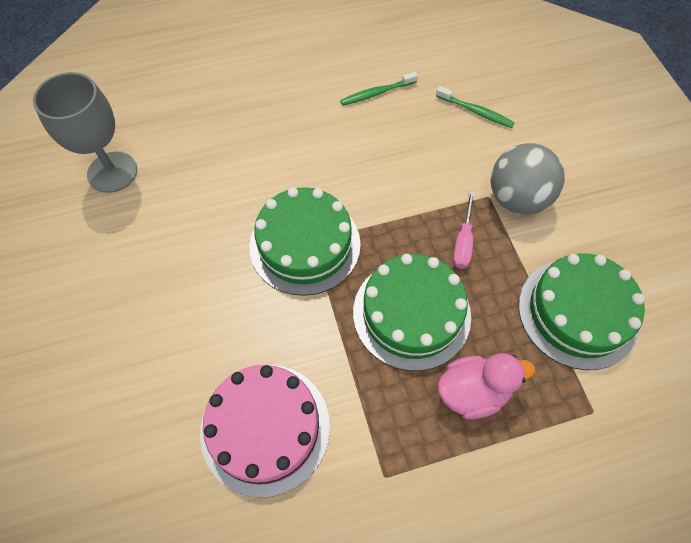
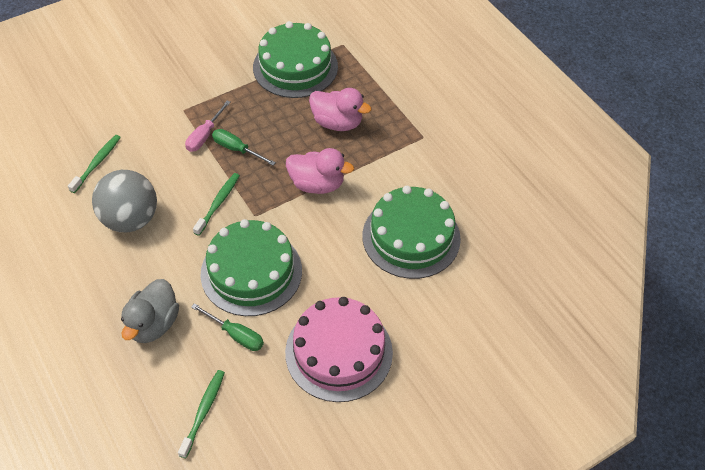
green screwdriver: none = 0 -> [191,303,264,351] [212,129,276,165] = 2
green toothbrush: [340,72,418,106] [436,86,515,128] = 2 -> [68,135,121,193] [178,370,225,458] [193,173,240,236] = 3
grey duck: none = 0 -> [121,279,179,343] = 1
grey goblet: [33,72,137,193] = 1 -> none = 0
pink duck: [438,353,535,419] = 1 -> [286,148,354,194] [309,88,372,131] = 2

